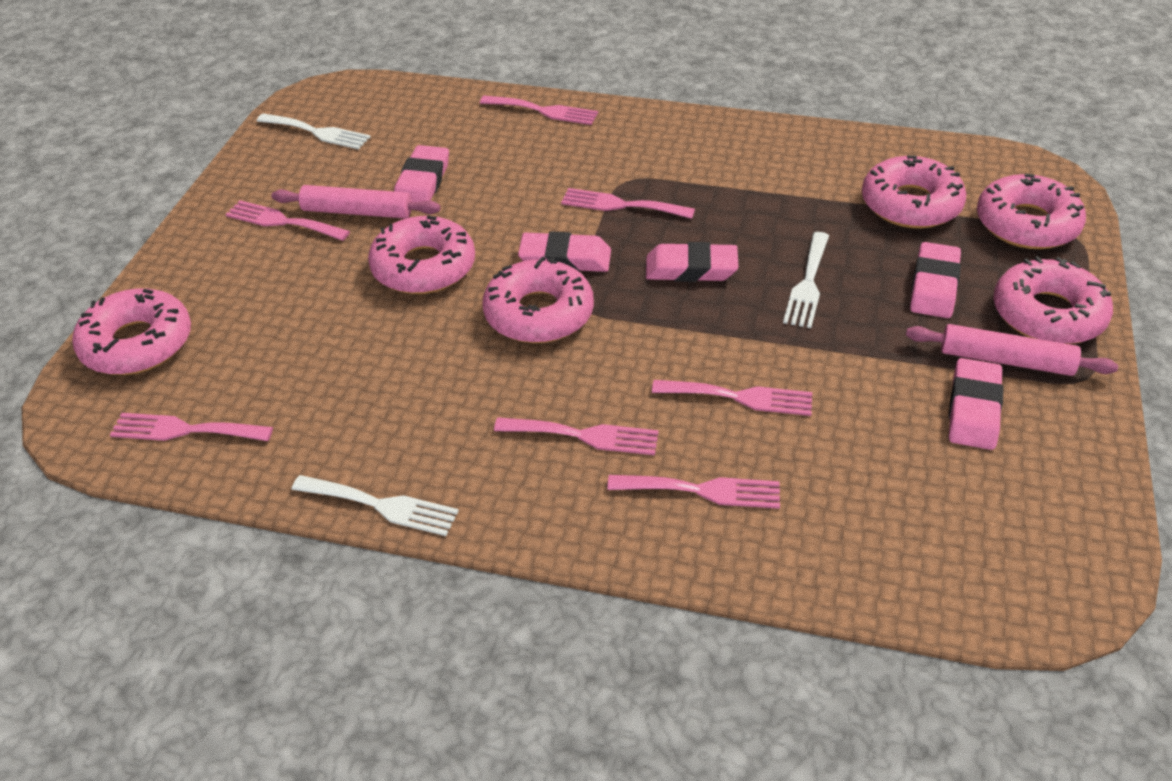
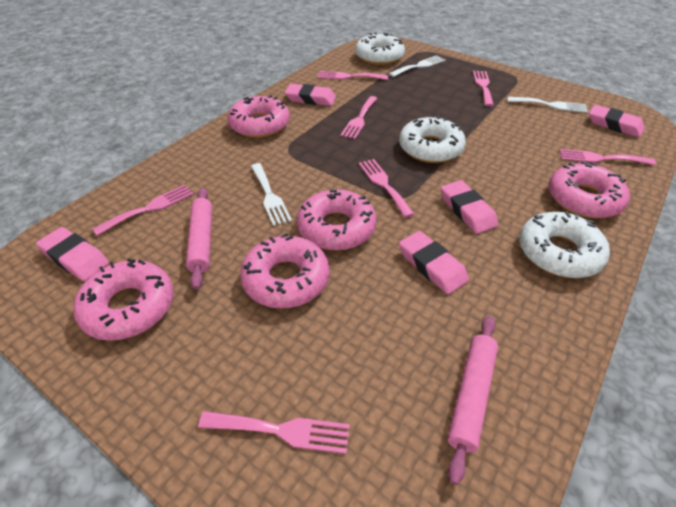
pink donut: [72,288,191,375] [368,216,475,294] [482,257,594,343] [862,155,966,228] [977,174,1086,249] [993,256,1113,344] = 6 -> [73,258,174,341] [228,95,290,138] [240,233,329,308] [297,189,376,250] [548,161,630,218] = 5
white donut: none = 0 -> [355,32,405,65] [399,116,466,163] [519,211,610,278] = 3

